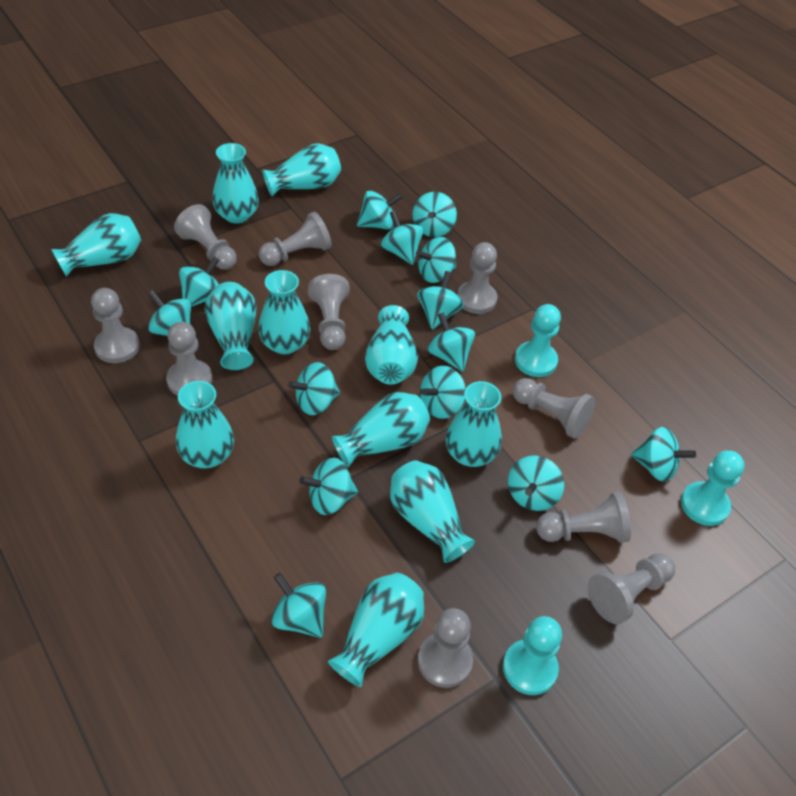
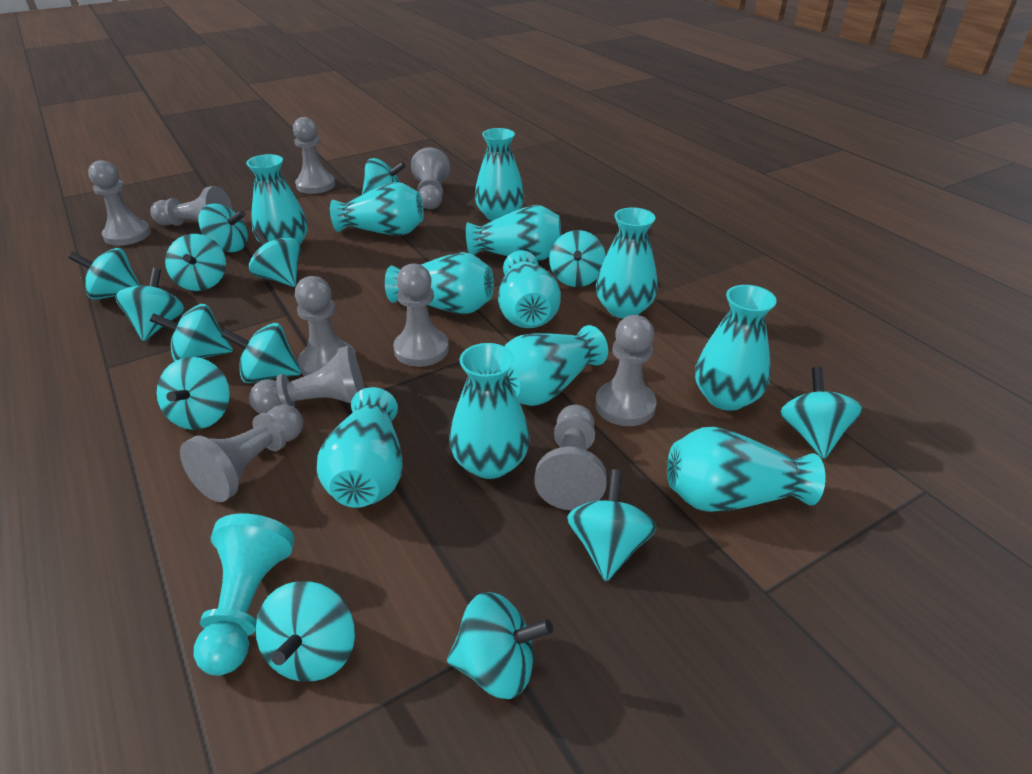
turquoise pawn: [503,616,562,695] [515,304,561,377] [681,451,744,526] = 3 -> [194,514,295,676] = 1
turquoise vase: [51,213,141,277] [176,381,234,468] [205,282,256,370] [212,143,259,224] [258,270,310,355] [262,143,341,196] [328,573,424,687] [332,392,430,467] [365,305,418,385] [390,461,475,563] [446,381,502,467] = 11 -> [246,154,308,245] [317,387,403,508] [330,182,424,235] [385,252,494,314] [449,343,530,479] [466,205,561,261] [475,128,524,221] [498,250,561,328] [505,325,608,406] [596,208,658,319] [667,427,825,512] [695,285,777,411] = 12

